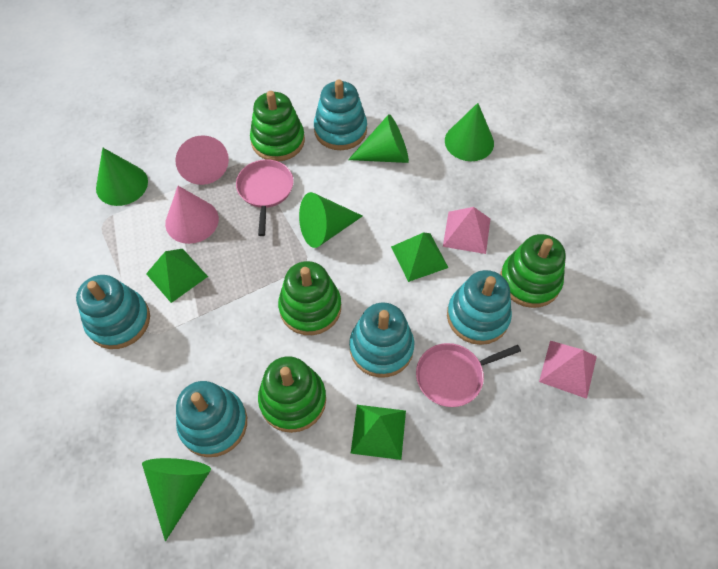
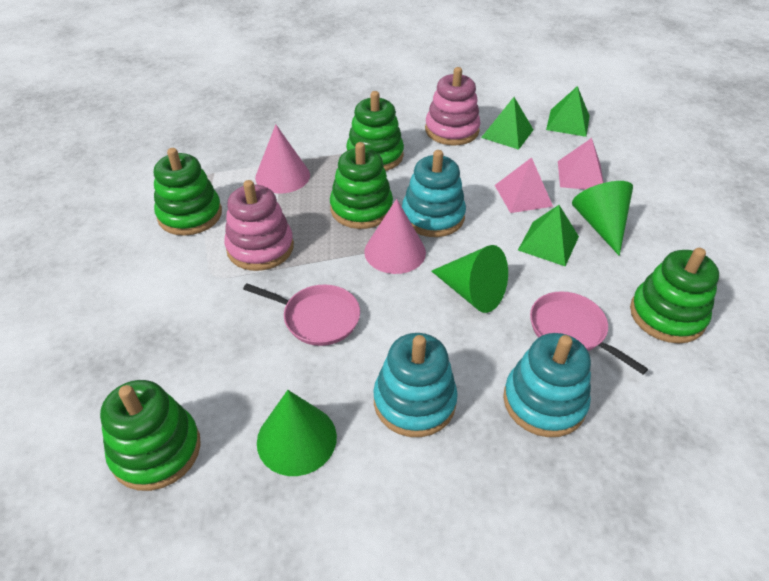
green cone: [96,148,148,206] [142,458,211,541] [299,192,363,248] [348,114,409,163] [445,103,494,161] = 5 -> [257,390,337,476] [432,245,508,313] [572,181,633,256] = 3
green stacking toy: [250,91,305,161] [258,356,326,433] [278,261,341,335] [500,234,566,308] = 4 -> [100,380,201,491] [154,148,222,236] [330,142,393,229] [346,91,404,171] [630,248,719,344] = 5
pink stacking toy: none = 0 -> [224,180,294,271] [425,67,481,145] = 2
turquoise stacking toy: [76,275,150,349] [176,381,247,457] [314,80,367,150] [349,302,414,378] [447,270,512,345] = 5 -> [373,333,458,437] [402,150,466,237] [503,333,591,437] = 3

